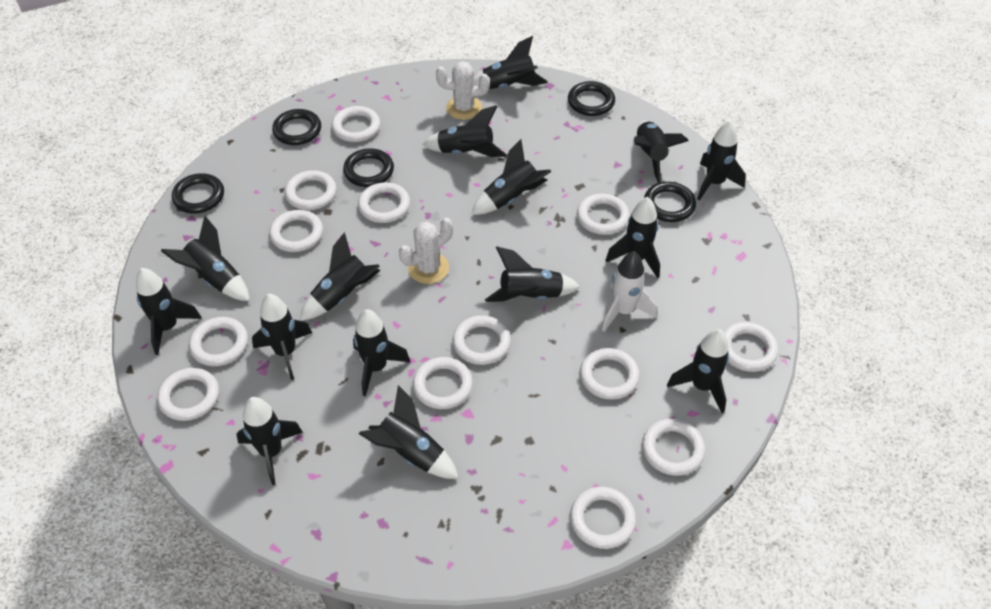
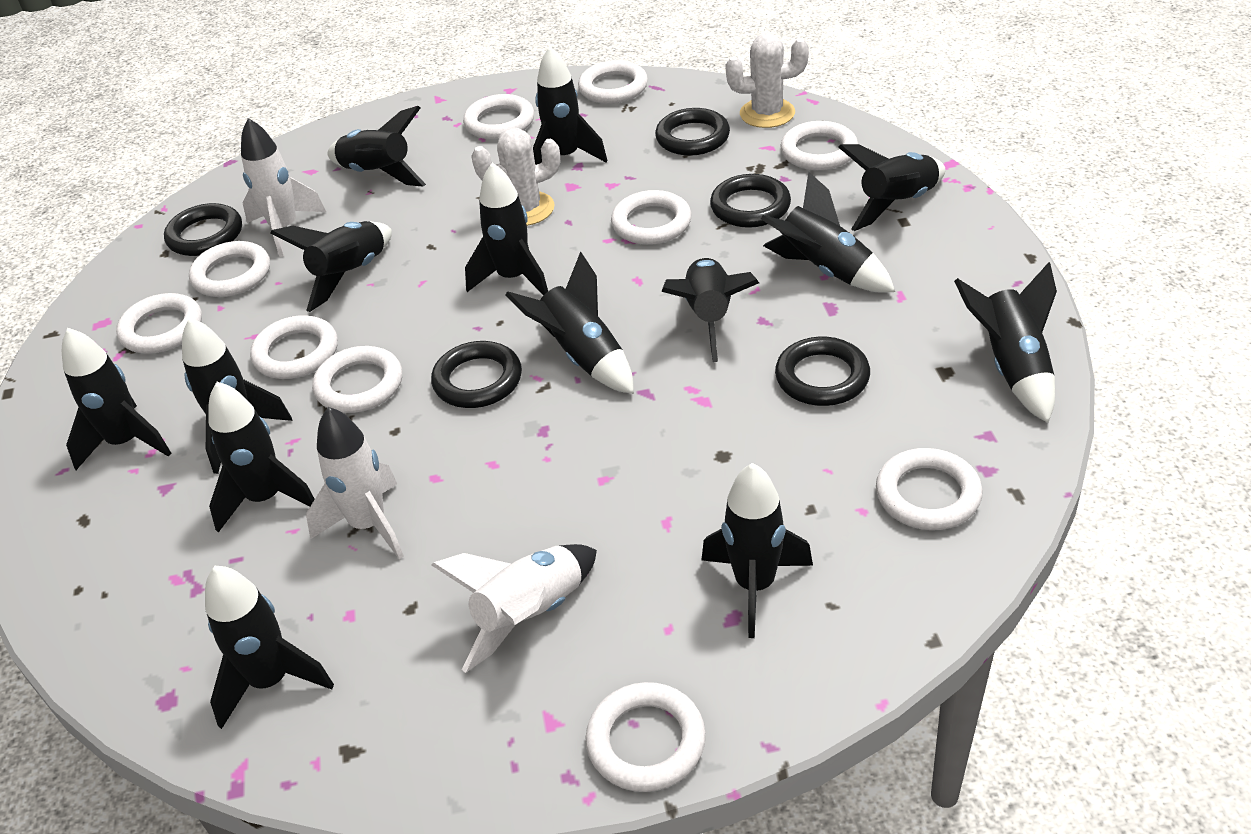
black rocket: [136,268,202,355] [161,216,250,301] [236,397,303,485] [252,294,312,380] [300,232,380,321] [353,309,410,396] [359,385,459,479] [422,105,507,157] [471,139,551,215] [474,36,548,89] [485,247,580,302] [605,197,660,279] [634,121,689,183] [667,329,729,413] [697,120,746,201] = 15 -> [62,328,171,470] [182,318,292,474] [205,566,334,729] [208,382,315,533] [270,221,392,312] [327,106,426,187] [465,163,548,296] [506,252,634,394] [533,46,608,165] [661,258,759,362] [702,463,813,638] [761,171,895,293] [838,144,945,231] [954,262,1057,423] = 14
white ring: [157,368,219,421] [189,317,248,366] [269,210,323,252] [285,170,336,210] [332,106,380,142] [358,182,410,223] [413,357,473,409] [453,315,511,365] [570,487,636,549] [577,193,629,235] [580,348,639,400] [642,419,705,476] [723,322,778,372] = 13 -> [116,293,202,354] [189,241,270,297] [250,315,338,379] [312,346,402,413] [463,94,534,140] [578,60,648,104] [585,682,706,792] [611,190,692,245] [780,121,858,170] [876,448,983,530] = 10
white rocket: [602,251,657,332] = 1 -> [241,118,326,257] [306,407,404,560] [431,544,597,673] = 3

